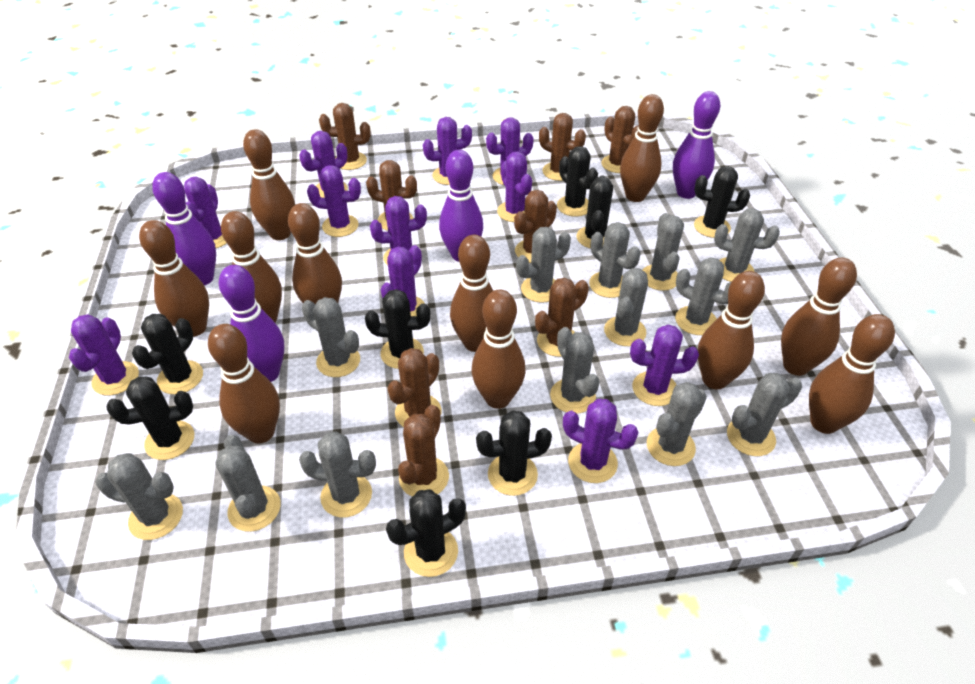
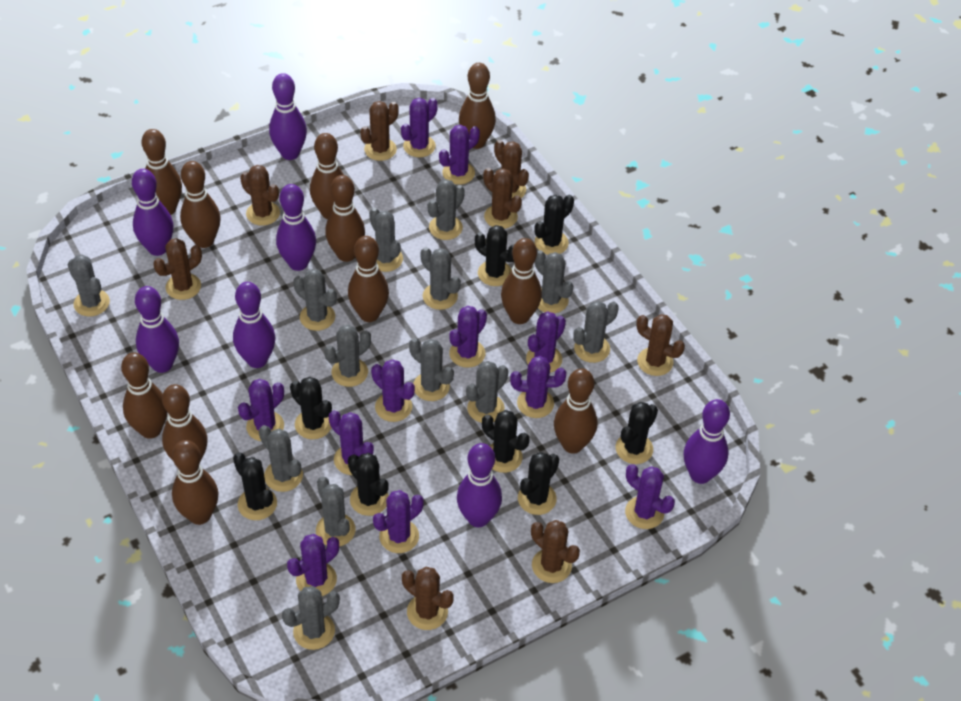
purple bowling pin: [152,172,216,285] [219,265,285,382] [439,150,483,262] [673,91,720,199] = 4 -> [132,169,173,256] [135,286,179,373] [233,282,275,368] [269,73,307,160] [276,184,316,271] [457,443,502,527] [684,399,730,484] = 7

